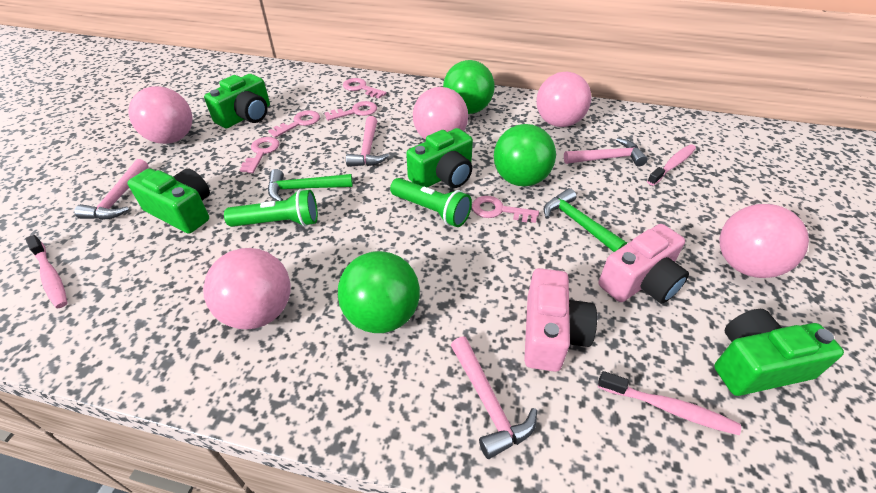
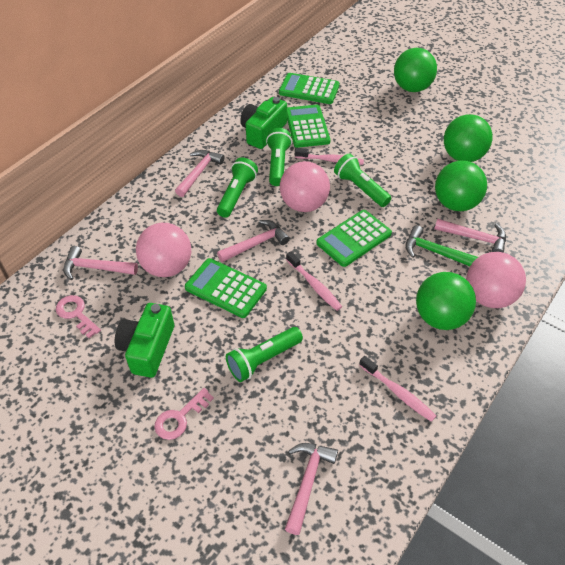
green ball: [338,251,420,333] [443,60,495,114] [494,124,556,187] = 3 -> [394,48,437,92] [416,272,476,330] [435,161,487,211] [444,114,492,162] = 4
green calculator: none = 0 -> [185,258,267,318] [279,73,340,104] [287,105,330,148] [317,210,392,267] = 4
green camera: [127,168,210,234] [204,74,270,128] [406,128,473,188] [714,309,844,396] = 4 -> [115,303,174,378] [240,97,287,149] = 2
green flashlight: [224,189,318,227] [390,178,472,227] = 2 -> [217,157,258,218] [226,327,303,382] [266,128,292,186] [334,154,391,207] = 4
green hammer: [268,169,353,201] [544,188,627,252] = 2 -> [405,225,478,266] = 1
pink ball: [128,86,192,144] [203,248,291,330] [413,87,468,140] [537,72,591,127] [720,204,809,278] = 5 -> [136,223,191,277] [280,161,330,212] [466,252,526,308] = 3
pink camera: [524,268,597,372] [599,224,689,303] = 2 -> none = 0
pink hammer: [74,159,149,220] [346,116,389,167] [450,336,537,459] [564,138,648,167] = 4 -> [63,246,138,280] [175,150,225,197] [217,220,290,262] [285,443,338,535] [434,219,506,253] = 5
pink key: [240,137,279,173] [268,110,320,138] [325,101,377,121] [343,78,387,99] [472,196,539,223] = 5 -> [56,295,101,338] [154,388,214,440] = 2

